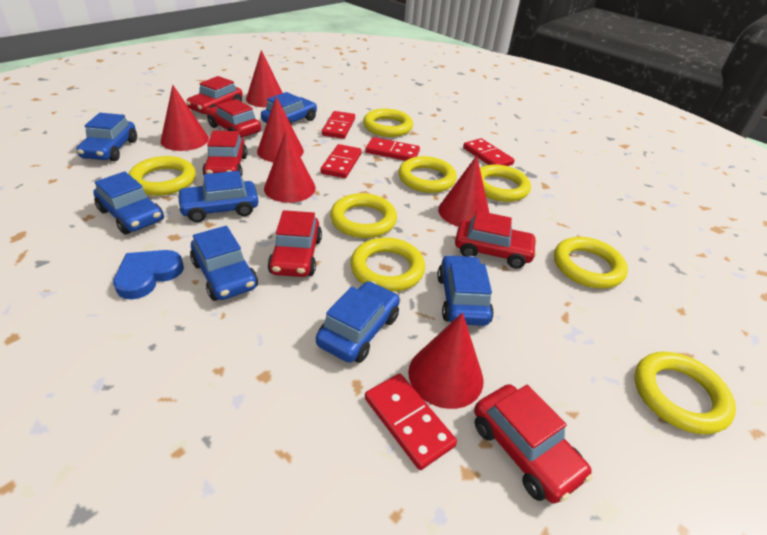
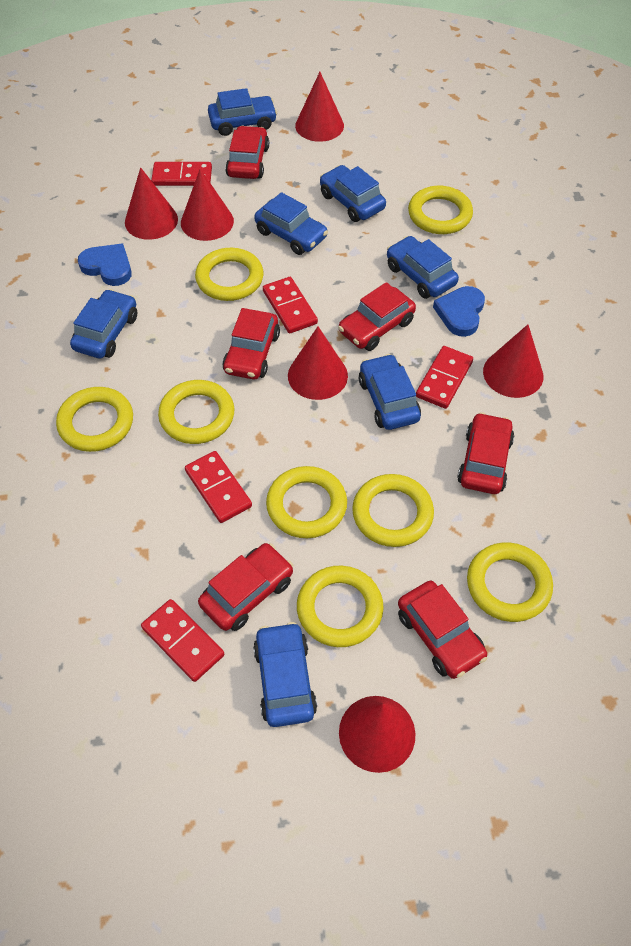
blue heart: [113,250,184,299] = 1 -> [78,244,132,286] [433,286,485,337] = 2

